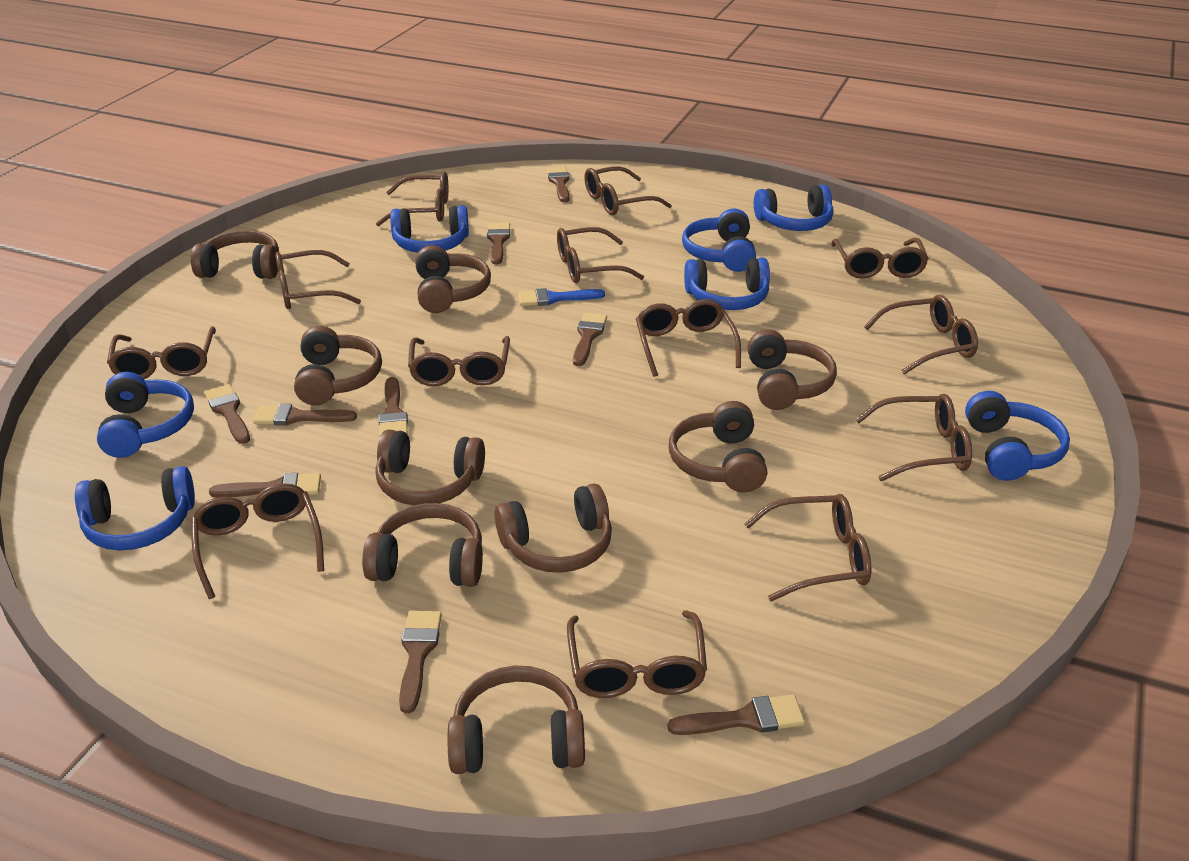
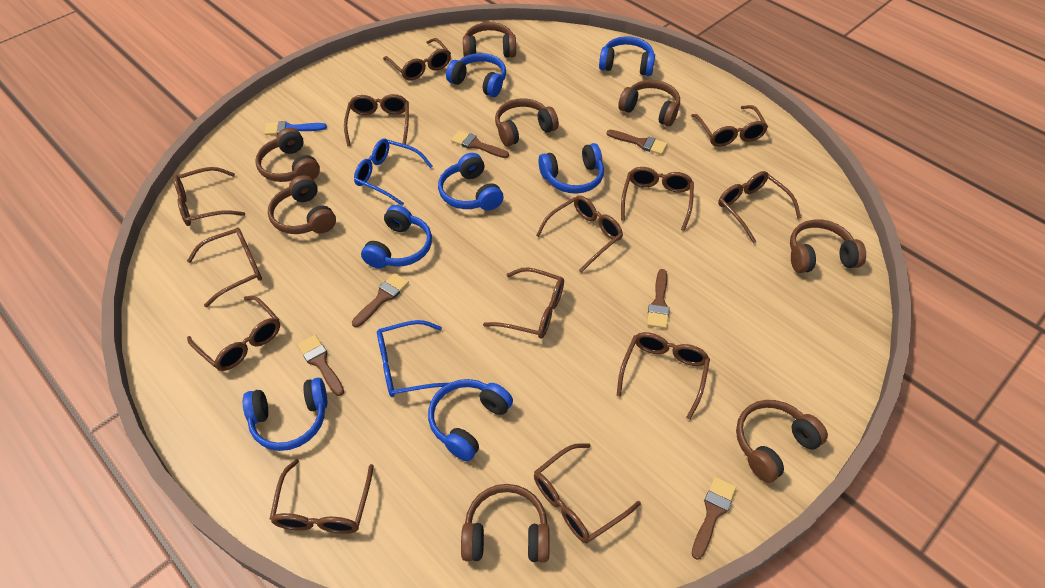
blue glasses: none = 0 -> [354,138,433,206] [377,320,449,397] = 2
brown brush: [204,384,250,444] [209,473,321,497] [253,404,357,425] [378,377,408,437] [399,611,442,713] [487,223,510,265] [547,167,569,202] [573,312,607,366] [668,695,805,735] = 9 -> [297,335,344,396] [352,273,409,327] [451,130,509,158] [607,130,667,155] [647,269,670,329] [691,477,736,560] = 6
brown headphones: [191,230,279,279] [294,326,382,405] [362,503,483,587] [375,429,485,505] [415,245,491,313] [448,665,585,774] [495,484,612,573] [669,401,767,493] [747,329,837,410] = 9 -> [255,128,320,182] [268,175,336,234] [461,484,550,563] [463,22,516,57] [495,98,559,146] [618,80,680,126] [736,400,828,483] [790,219,866,273] = 8

